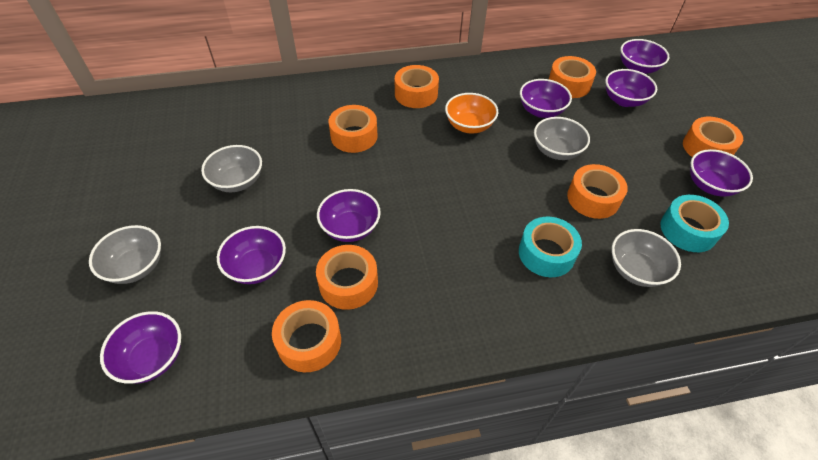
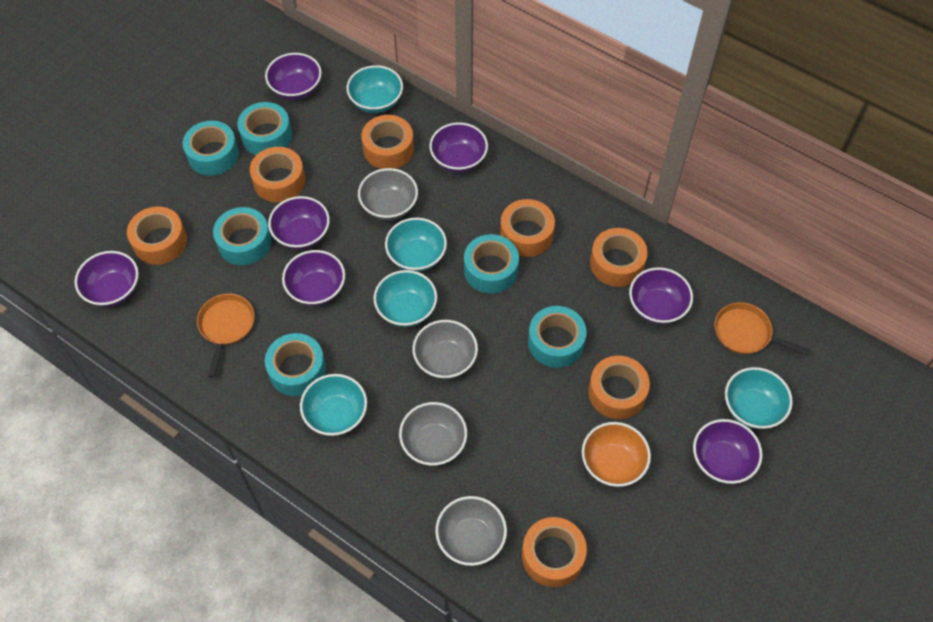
orange pan: none = 0 -> [197,294,255,378] [714,302,810,355] = 2
turquoise bowl: none = 0 -> [300,374,367,436] [346,65,403,113] [374,270,437,327] [385,218,447,272] [725,367,793,429] = 5
turquoise tape: [519,217,582,277] [660,195,729,252] = 2 -> [183,121,239,176] [213,207,271,265] [237,102,292,155] [265,333,326,396] [464,234,519,294] [528,306,587,368] = 6

